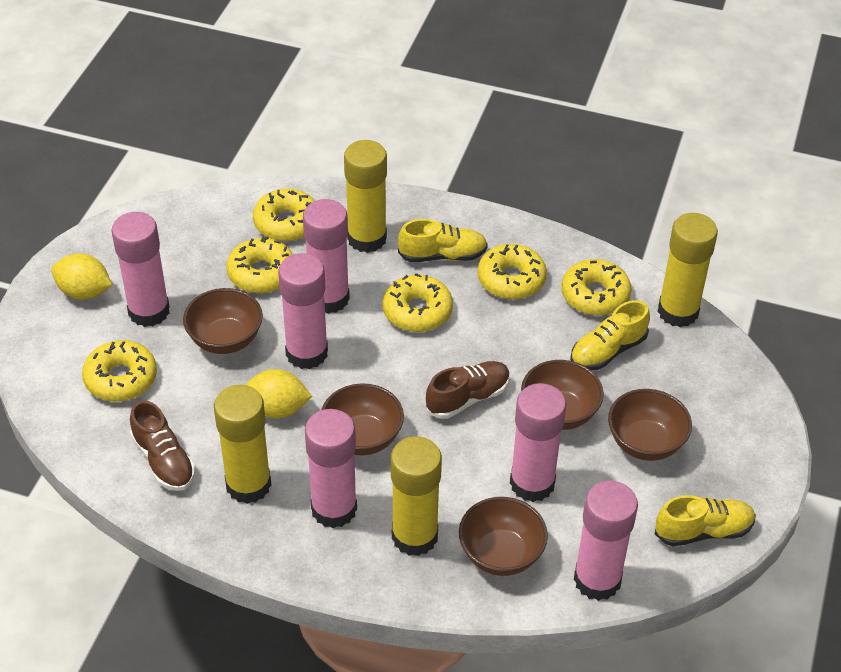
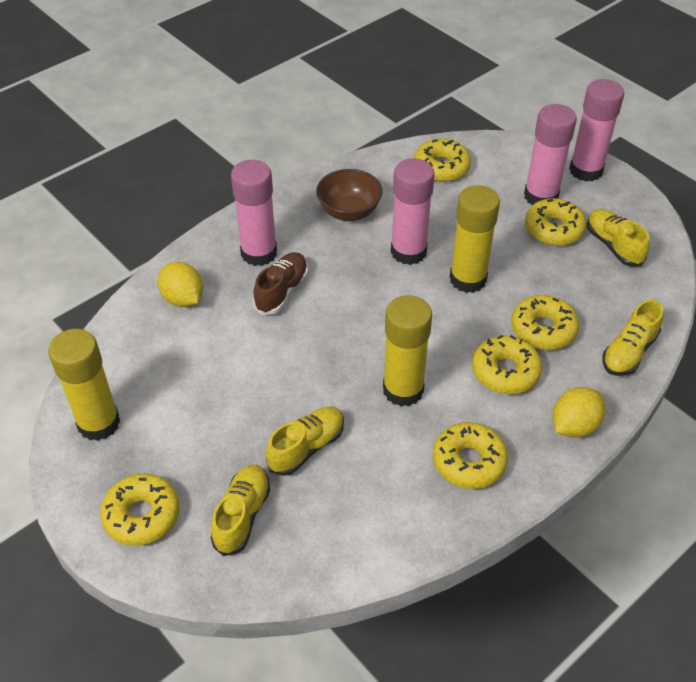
brown bowl: [183,288,263,354] [321,383,404,455] [459,497,548,576] [521,360,604,430] [608,389,692,461] = 5 -> [316,169,382,221] = 1
brown shoe: [130,400,195,491] [426,361,510,419] = 2 -> [253,252,308,315] = 1
pink glue stick: [111,212,170,327] [278,253,328,369] [303,199,350,314] [305,409,357,528] [510,383,566,502] [574,481,638,601] = 6 -> [231,160,277,266] [391,158,435,265] [524,104,577,205] [569,79,624,181] = 4
yellow glue stick: [214,385,271,504] [344,140,387,253] [391,436,442,556] [658,213,718,327] = 4 -> [48,329,120,441] [383,295,432,407] [450,185,500,293] = 3
yellow shoe: [398,219,488,262] [570,300,650,370] [655,495,756,546] = 3 -> [211,464,271,556] [266,407,344,476] [587,209,650,267] [602,300,663,376] = 4

